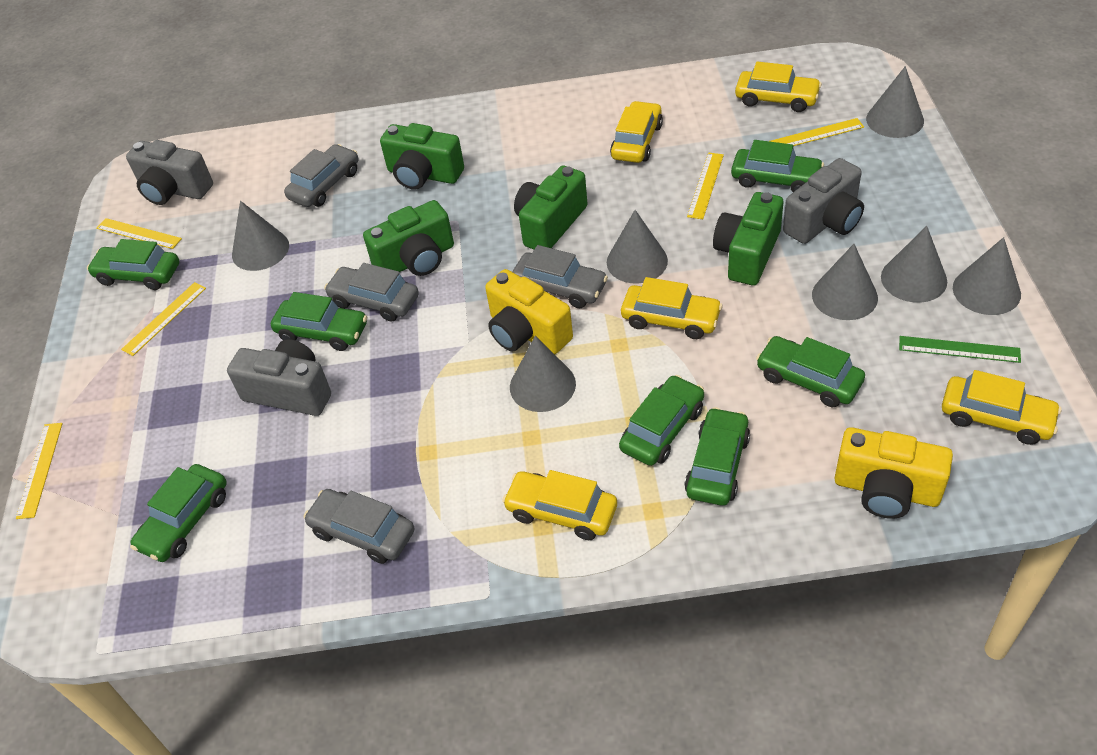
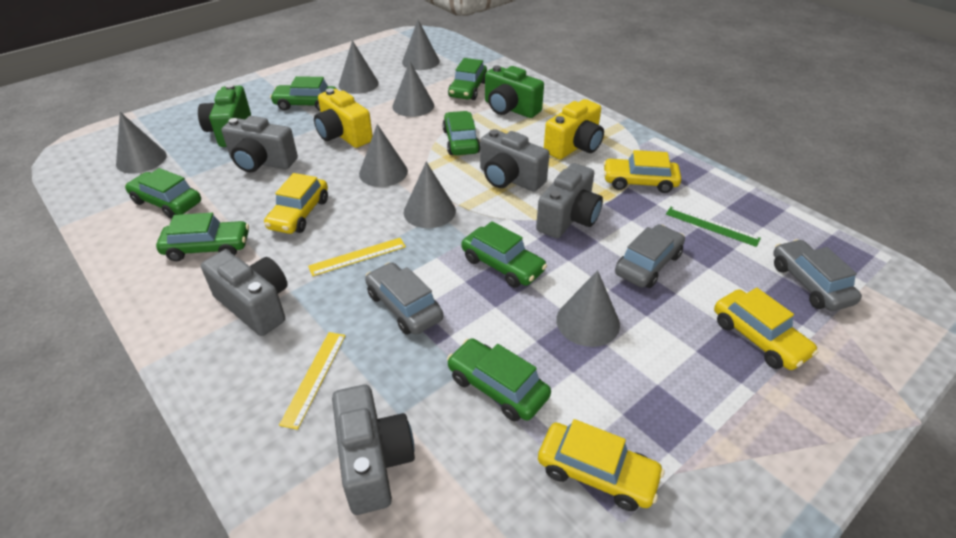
green camera: [363,200,454,276] [380,123,464,190] [514,166,588,250] [713,192,783,285] = 4 -> [198,84,251,147] [485,65,544,118] = 2
grey camera: [126,140,213,205] [227,339,331,416] [783,158,864,244] = 3 -> [201,250,288,336] [222,116,298,172] [332,384,415,515] [480,129,549,192] [536,163,603,238] = 5
grey car: [284,144,358,207] [304,489,414,564] [324,263,419,322] [512,245,608,308] = 4 -> [365,262,444,335] [615,224,685,288] [773,239,862,311] = 3
yellow car: [502,470,617,540] [610,101,663,163] [621,277,723,339] [735,62,822,112] [942,370,1062,445] = 5 -> [264,173,328,234] [538,419,664,511] [603,150,681,193] [714,288,818,370] = 4
yellow ruler: [16,423,63,519] [97,218,182,249] [121,282,206,356] [687,153,724,219] [769,118,864,146] = 5 -> [279,332,345,430] [308,238,406,276] = 2

